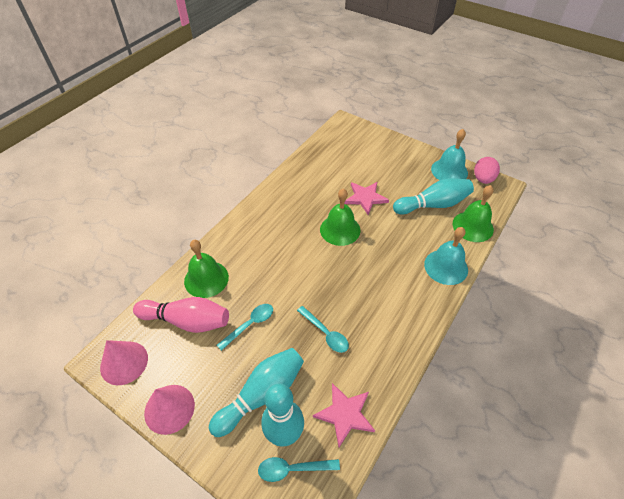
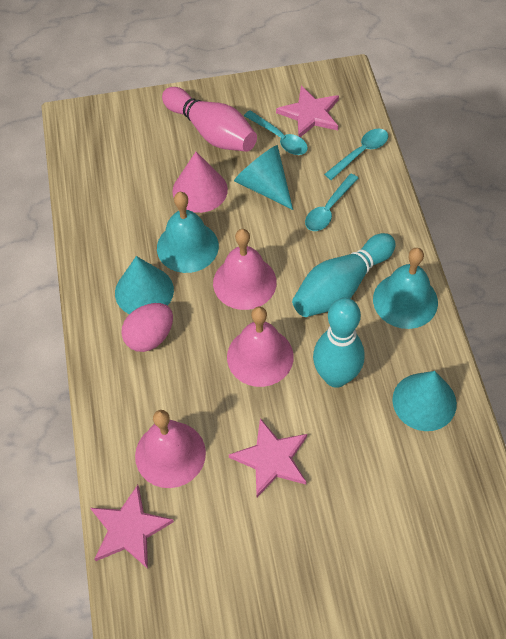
green bell: [184,240,229,298] [320,189,360,246] [452,185,494,242] = 3 -> none = 0
pink bell: none = 0 -> [135,410,206,488] [213,229,277,310] [227,307,294,387] = 3
pink cone: [100,340,148,385] [144,385,195,435] = 2 -> [173,152,228,213] = 1
pink star: [313,383,375,447] [344,182,389,215] = 2 -> [90,485,174,569] [229,418,307,497] [276,85,339,137] = 3
turquoise bowling pin: [209,348,304,437] [262,383,304,447] [393,178,474,214] = 3 -> [292,233,396,317] [313,298,365,388] = 2
turquoise cone: none = 0 -> [115,256,174,314] [234,145,293,210] [392,371,457,431] = 3

